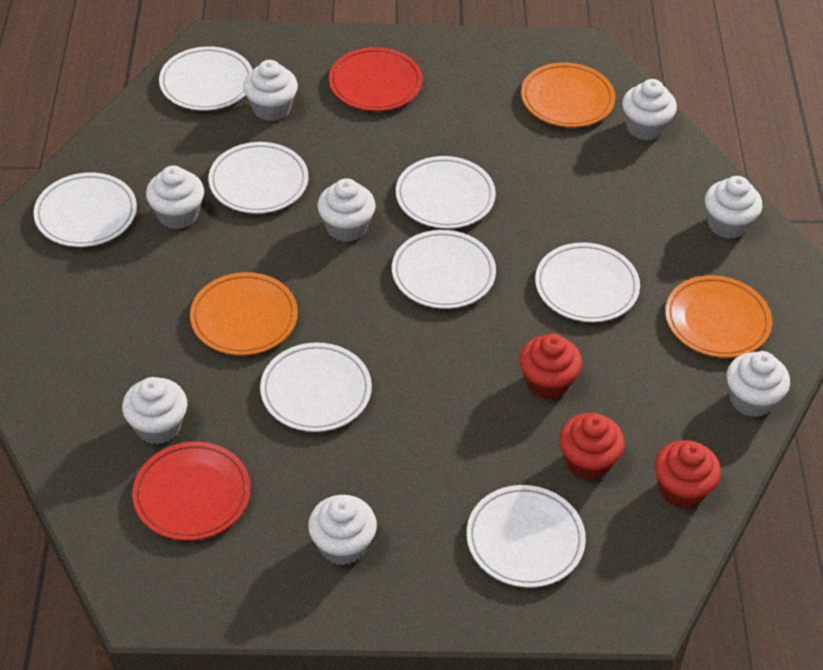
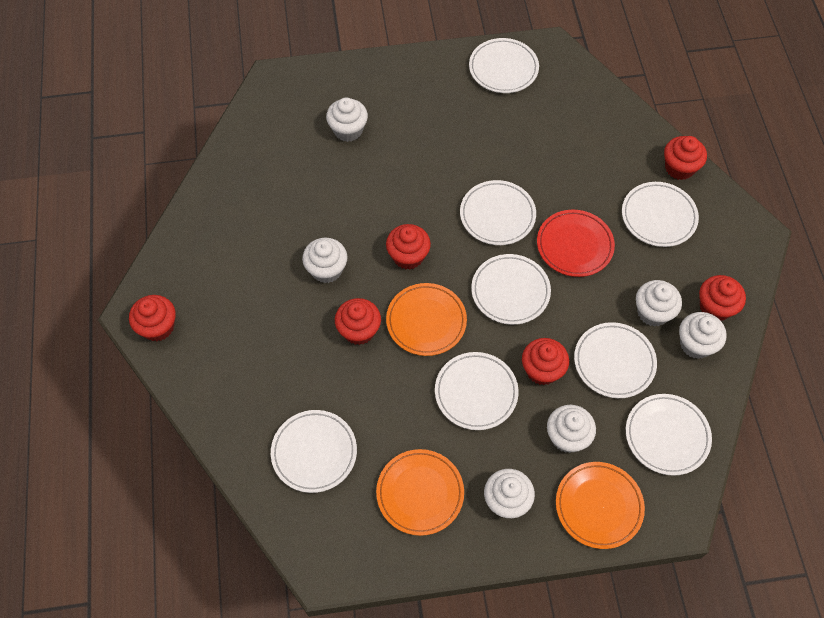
red cupcake: [519,334,582,400] [559,413,625,480] [654,440,721,509] = 3 -> [129,295,176,341] [335,298,381,345] [386,224,431,270] [522,338,569,385] [664,136,707,180] [699,275,746,321] = 6
red plate: [132,442,251,541] [329,47,423,111] = 2 -> [537,210,615,277] = 1
white cupcake: [122,377,187,444] [146,166,204,229] [243,60,298,121] [308,495,377,565] [317,178,376,242] [622,79,677,140] [705,176,762,239] [727,351,790,417] = 8 -> [302,238,347,283] [326,98,368,142] [484,469,535,518] [547,405,596,453] [636,280,682,327] [679,312,727,359] = 6

